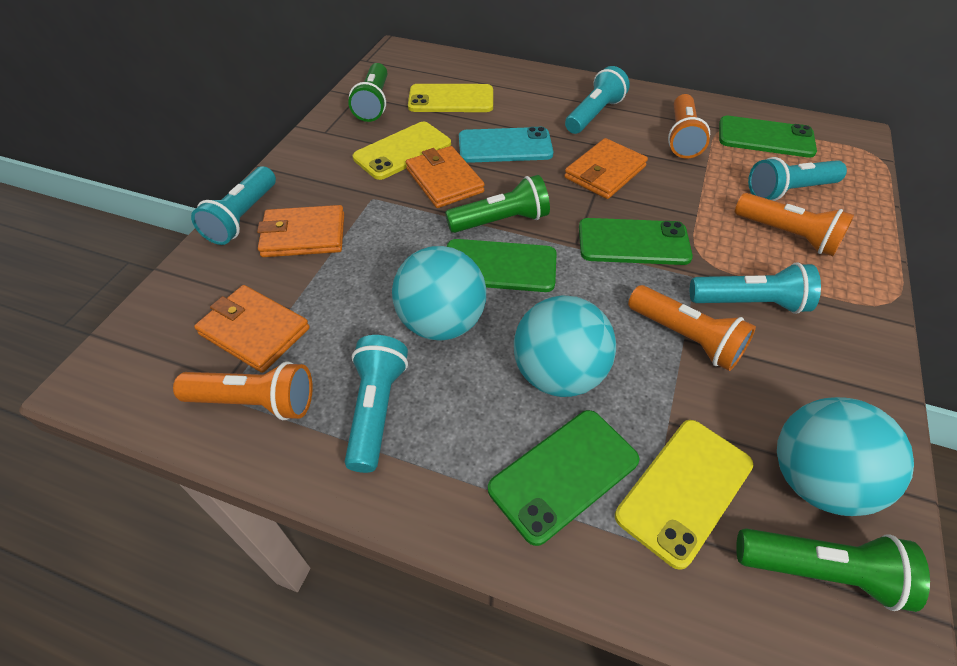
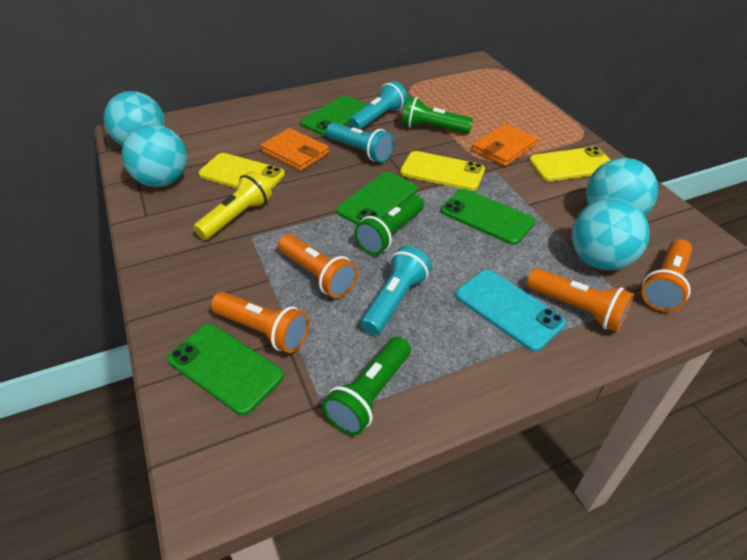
orange wallet: [194,285,310,373] [257,205,344,257] [406,146,485,208] [564,138,648,199] = 4 -> [261,128,329,171] [472,123,538,166] = 2
turquoise ball: [392,246,486,341] [514,296,616,397] [777,397,914,516] = 3 -> [104,91,165,146] [122,124,187,187] [571,198,650,270] [586,158,658,215] = 4
turquoise flashlight: [191,166,276,245] [345,335,408,473] [565,66,630,134] [690,263,821,314] [748,157,847,201] = 5 -> [326,122,394,162] [349,81,407,130] [361,246,432,335] = 3
yellow flashlight: none = 0 -> [193,171,272,240] = 1

